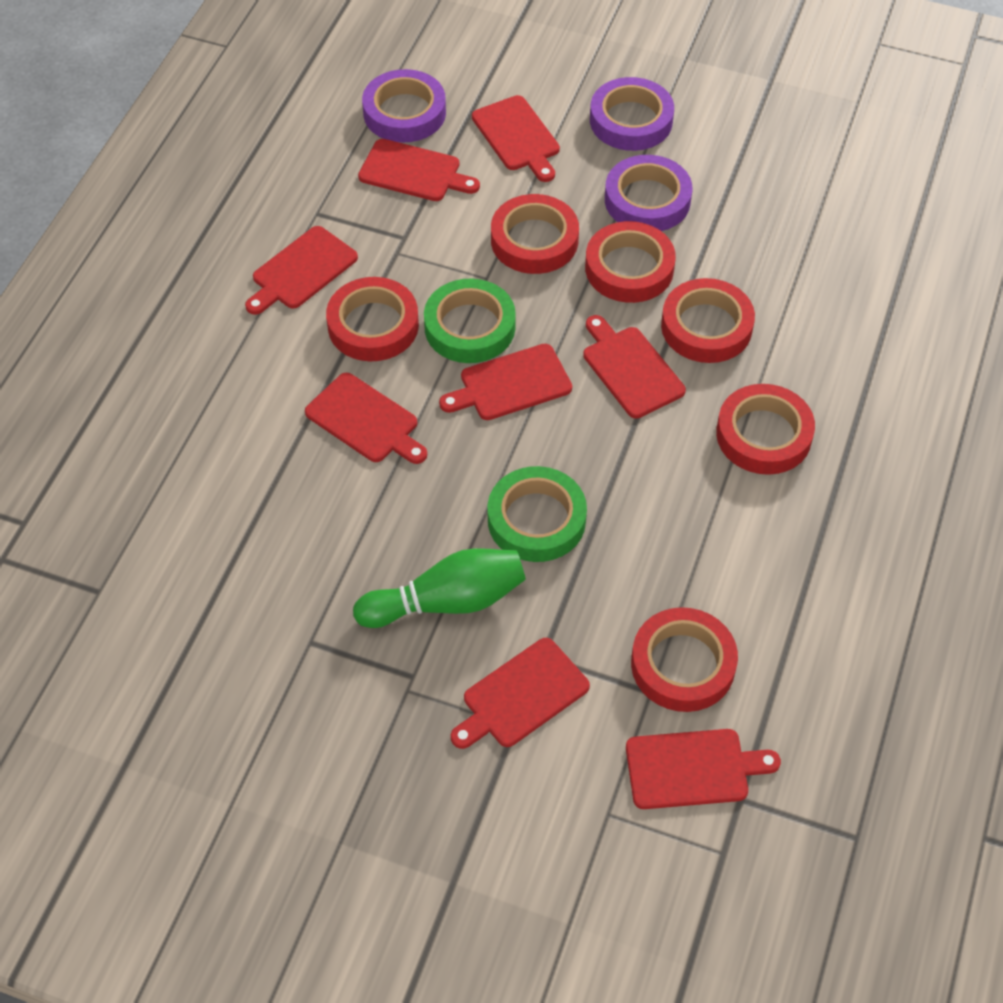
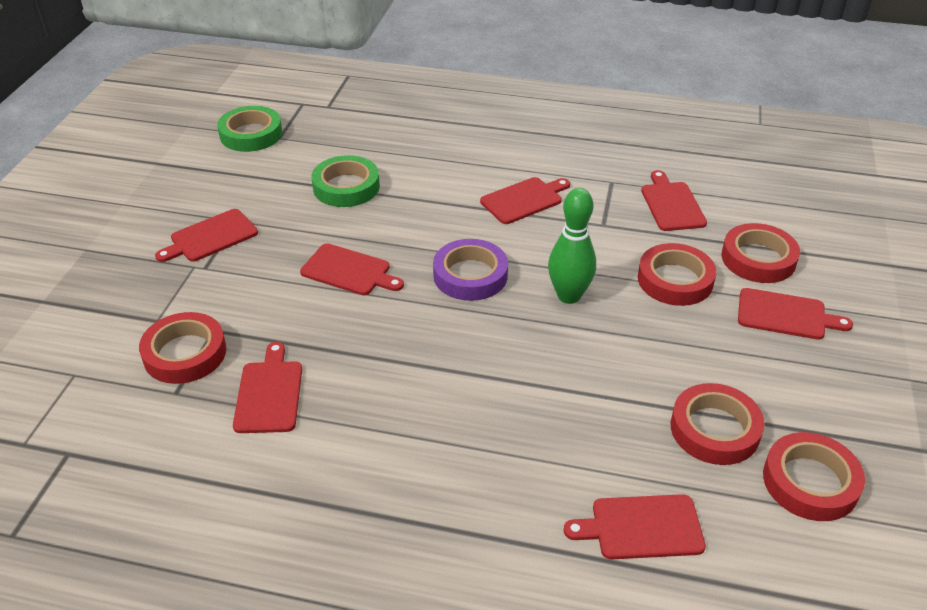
purple tape: [362,69,446,143] [590,77,674,151] [605,155,692,231] = 3 -> [433,239,508,301] = 1
red cutting board: [245,226,358,315] [305,373,427,464] [358,139,480,201] [439,344,572,420] [451,638,590,749] [472,95,560,182] [583,315,686,419] [626,729,781,809] = 8 -> [155,209,258,262] [233,342,302,433] [300,243,404,295] [480,177,570,224] [564,494,706,559] [641,170,707,231] [738,288,853,340] = 7
red tape: [326,277,419,361] [491,194,579,274] [585,221,676,303] [631,607,738,712] [661,278,755,363] [716,384,815,475] = 6 -> [139,312,226,384] [638,243,716,306] [671,383,765,465] [721,223,800,283] [763,432,865,521] = 5

